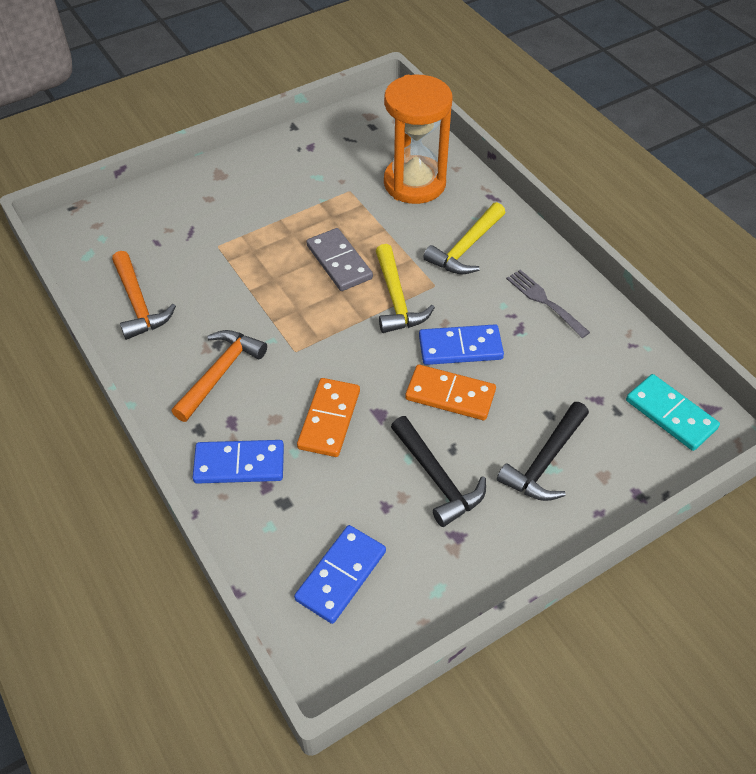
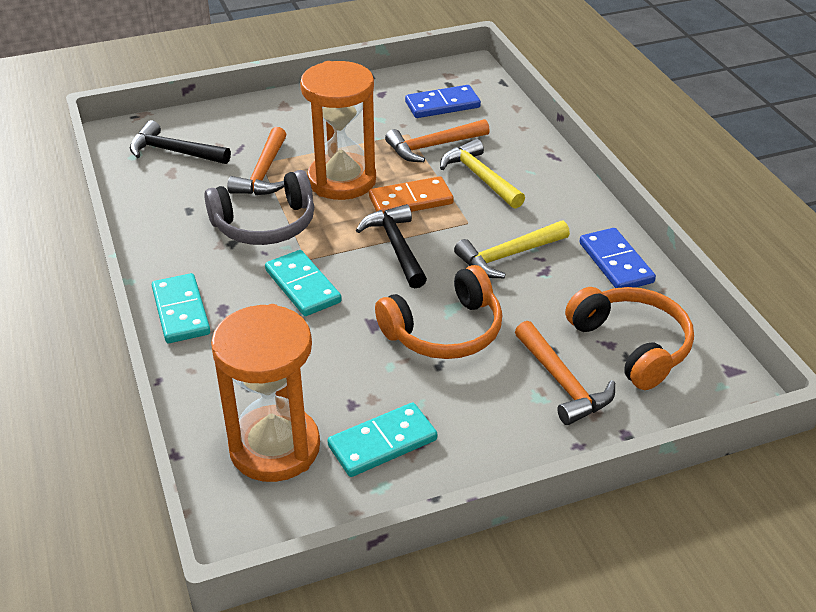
blue domino: [193,440,284,484] [294,525,386,624] [419,324,504,365] = 3 -> [405,85,481,118] [579,228,656,288] = 2
grey domino: [306,228,373,291] = 1 -> none = 0
grey fork: [506,270,590,338] = 1 -> none = 0
grey headphones: none = 0 -> [204,170,314,245] = 1
orange domino: [297,378,360,457] [405,364,496,420] = 2 -> [369,176,454,214] = 1
orange hammer: [112,251,176,340] [172,330,267,422] = 2 -> [227,127,287,195] [385,119,490,162] [515,321,615,425] = 3
orange headphones: none = 0 -> [375,265,502,359] [565,287,694,390] = 2
orange hourglass: [384,75,452,204] = 1 -> [211,304,320,482] [300,61,376,200] = 2
turquoise domino: [626,374,720,451] = 1 -> [152,273,210,343] [265,250,342,316] [327,402,437,477] = 3

